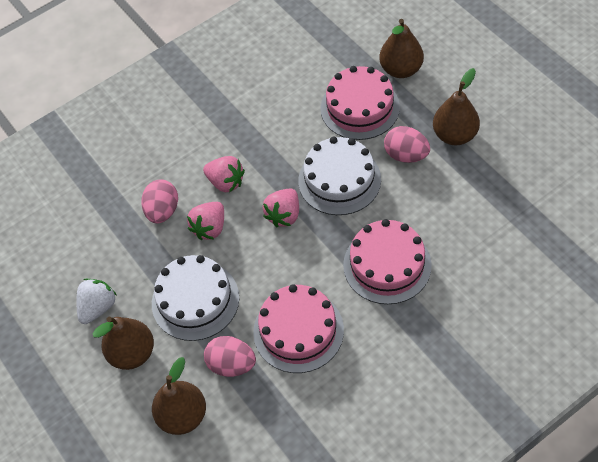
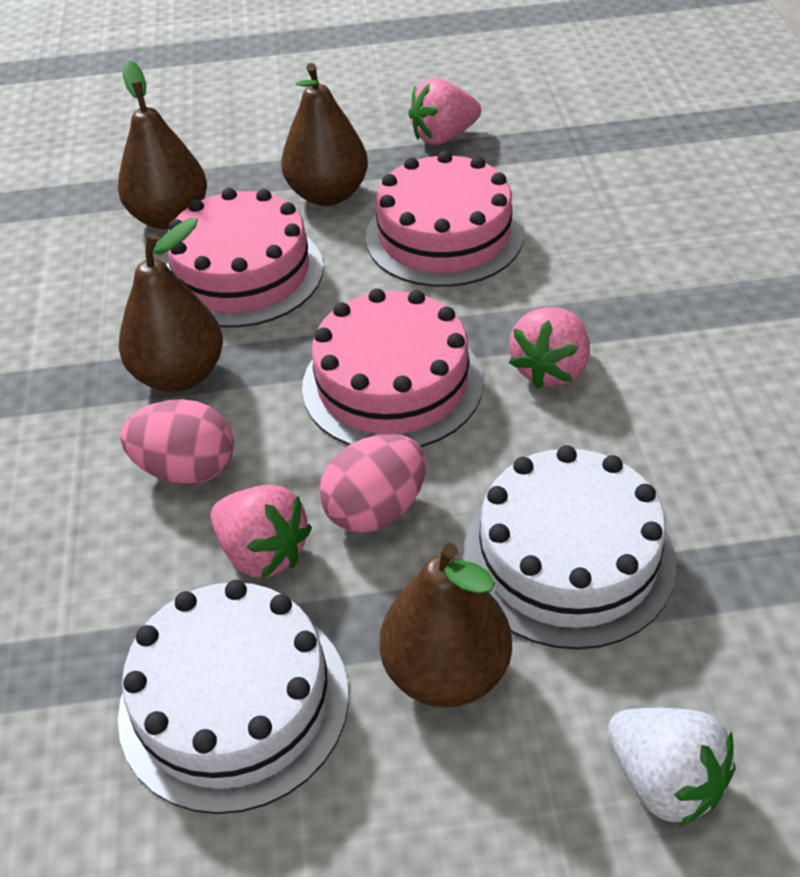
pink egg: [141,179,178,223] [204,336,256,377] [384,126,430,163] = 3 -> [120,399,234,485] [319,434,426,533] = 2

